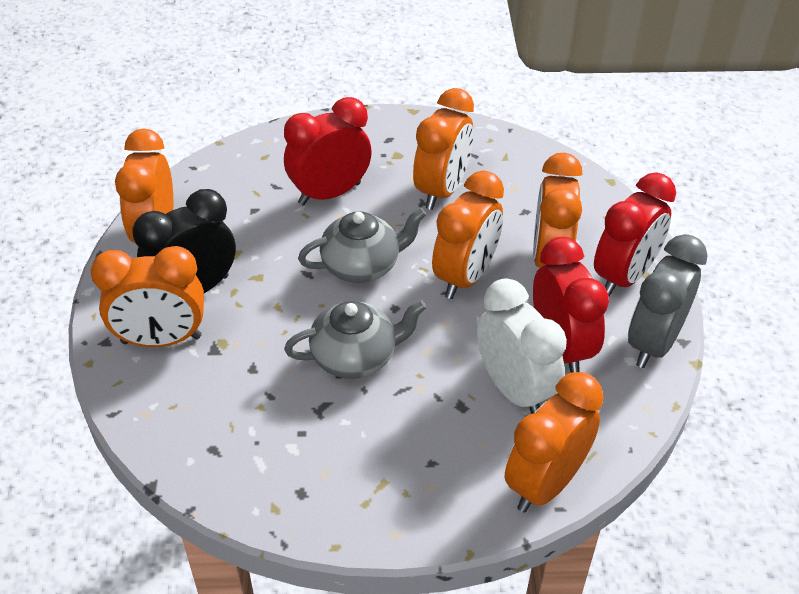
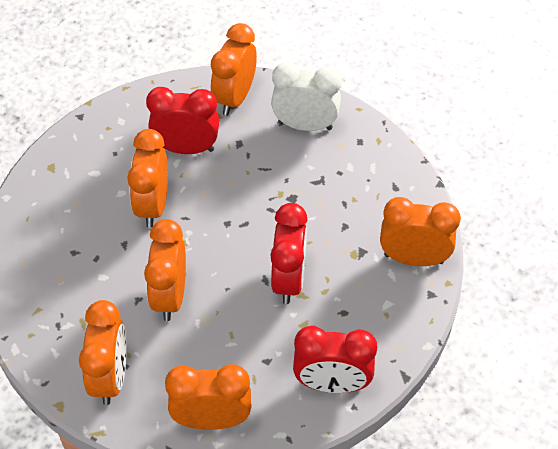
black clock: [133,189,236,293] = 1 -> none = 0
grey clock: [628,234,707,368] = 1 -> none = 0
grey teapot: [284,300,427,379] [298,208,426,283] = 2 -> none = 0

